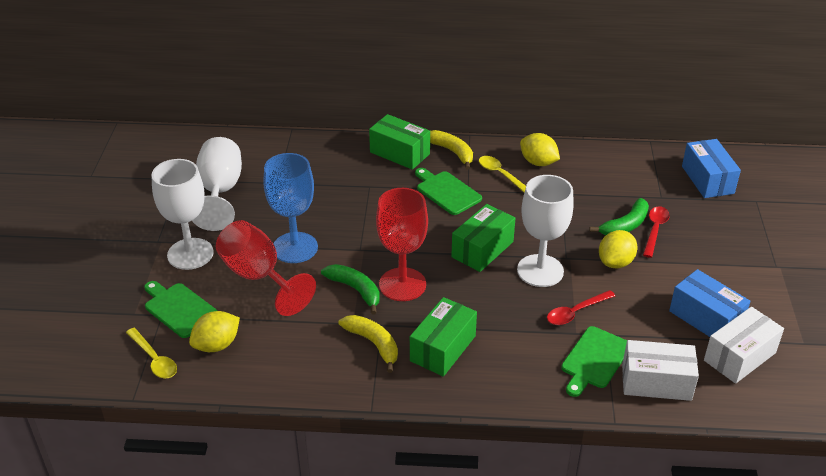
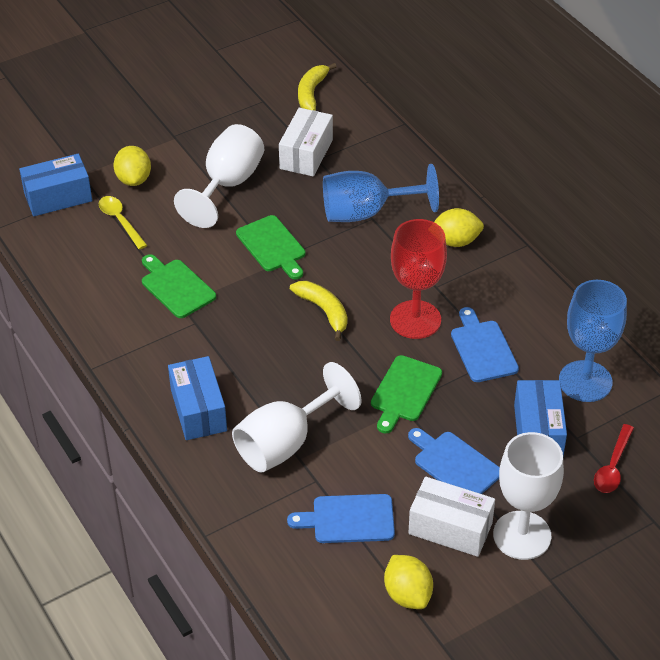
blue box: [669,269,751,337] [682,139,741,198] = 2 -> [19,154,92,216] [168,356,227,440] [514,380,567,456] = 3
blue cutting board: none = 0 -> [287,494,395,543] [408,428,500,494] [451,307,519,382] = 3
blue goblet: [263,153,318,263] = 1 -> [323,164,439,222] [559,280,627,402] = 2
green banana: [321,264,380,315] [589,198,649,235] = 2 -> none = 0
green box: [369,114,430,170] [410,297,477,377] [451,204,515,272] = 3 -> none = 0
red goblet: [216,220,316,316] [376,188,428,301] = 2 -> [390,219,447,339] = 1
red spoon: [547,290,615,325] [643,206,670,258] = 2 -> [594,424,634,493] = 1
yellow spoon: [126,328,177,378] [479,156,526,192] = 2 -> [99,196,147,250] = 1

